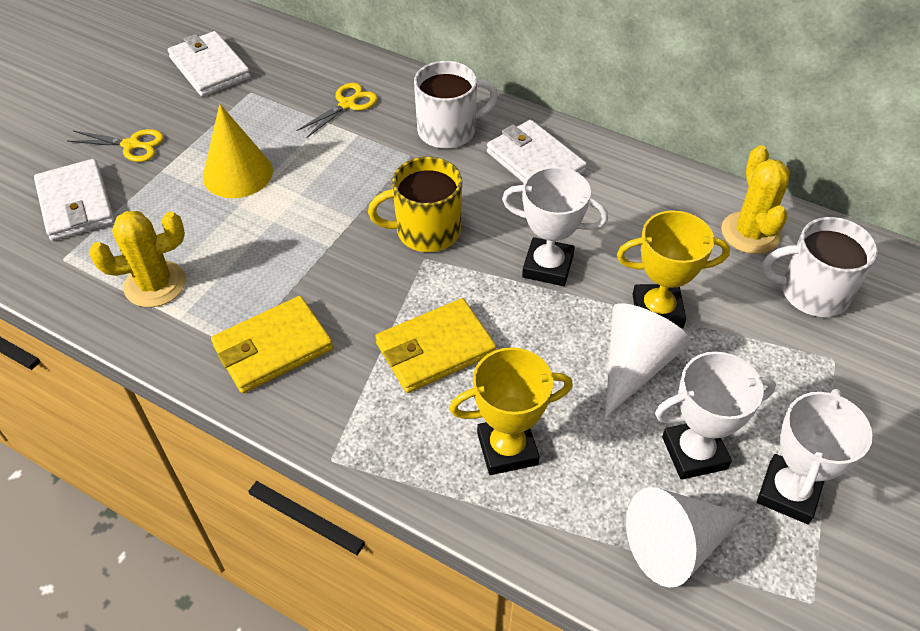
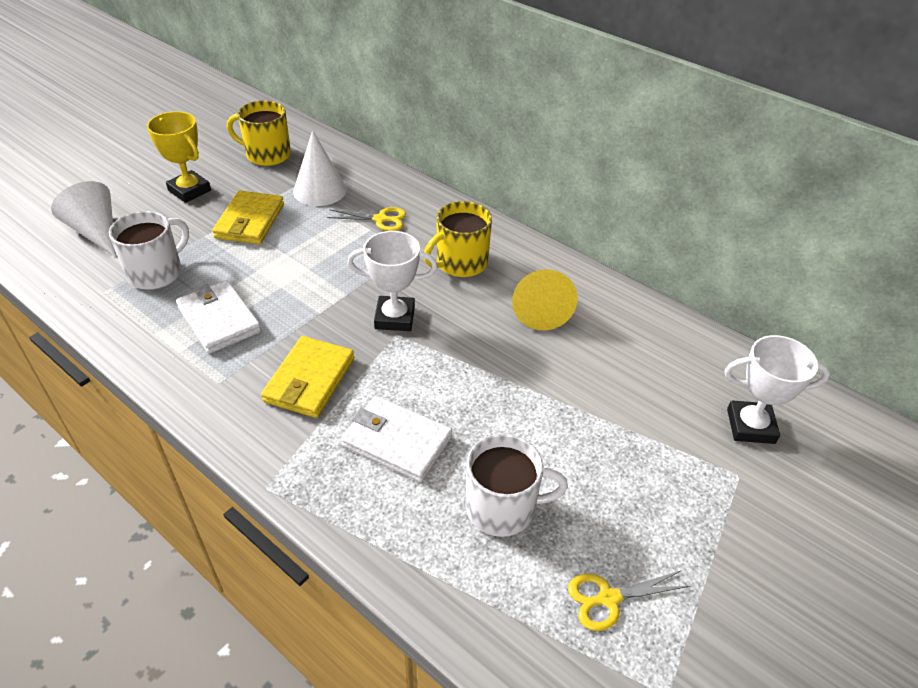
white trophy: [502,167,608,286] [655,352,776,480] [757,389,873,524] = 3 -> [348,231,437,331] [724,335,830,444] = 2
white wallet: [34,159,115,241] [168,31,251,97] [487,120,587,183] = 3 -> [176,280,261,354] [341,396,452,482] = 2
yellow cactus: [89,211,186,307] [721,145,790,254] = 2 -> none = 0
yellow mug: [368,157,462,252] = 1 -> [227,100,291,166] [424,201,492,277] = 2
yellow trophy: [450,347,573,475] [617,210,730,328] = 2 -> [147,111,211,203] = 1

